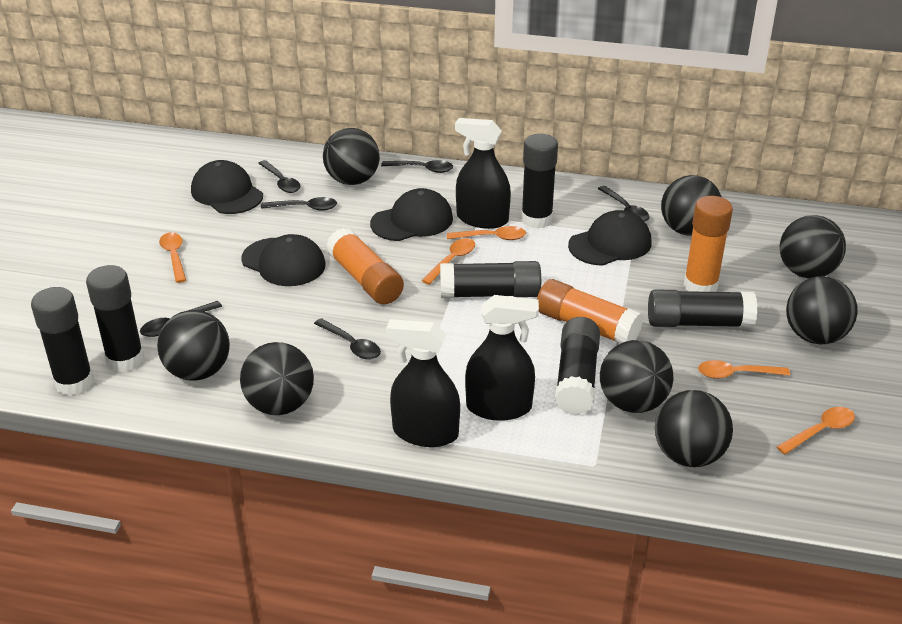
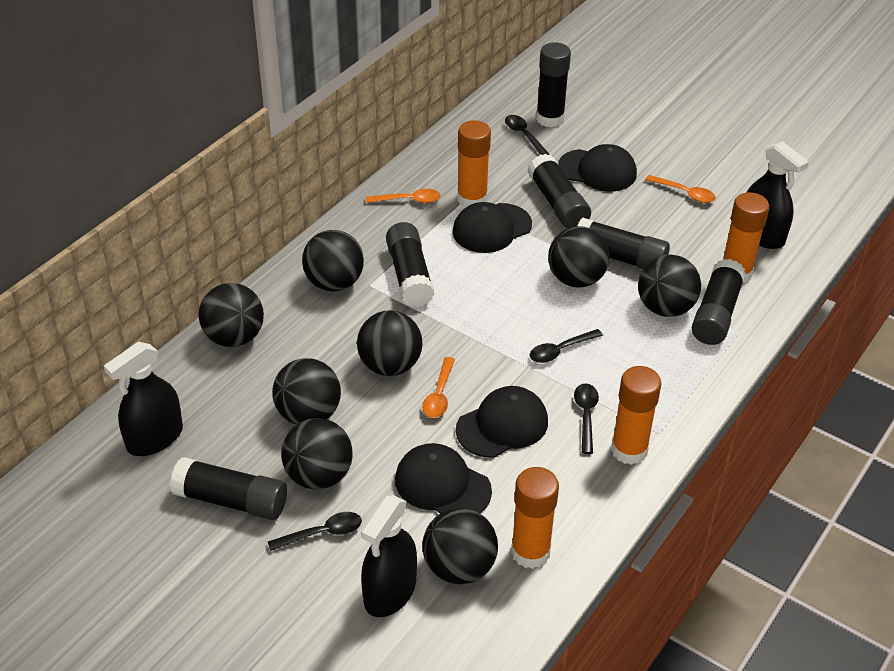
black spoon: [140,301,222,337] [258,160,300,193] [261,197,337,211] [314,318,381,360] [381,160,453,173] [598,186,649,222] = 6 -> [268,512,362,551] [505,115,550,155] [530,329,603,363] [574,384,599,454] = 4
orange glue stick: [326,228,404,305] [537,279,643,344] [683,196,733,292] = 3 -> [457,120,491,208] [511,467,559,569] [611,366,662,465] [723,192,769,283] = 4
orange spoon: [159,232,186,283] [422,238,475,285] [447,226,526,240] [698,360,790,379] [777,407,855,455] = 5 -> [366,189,441,203] [422,357,455,418] [645,175,716,203] = 3

